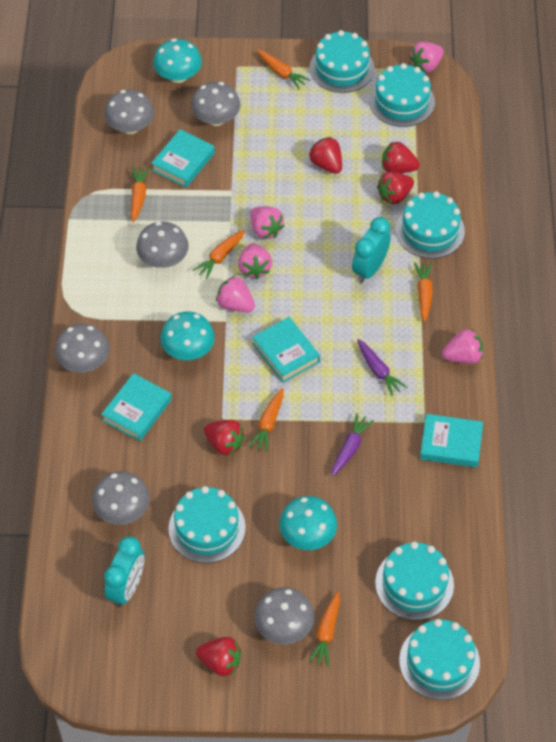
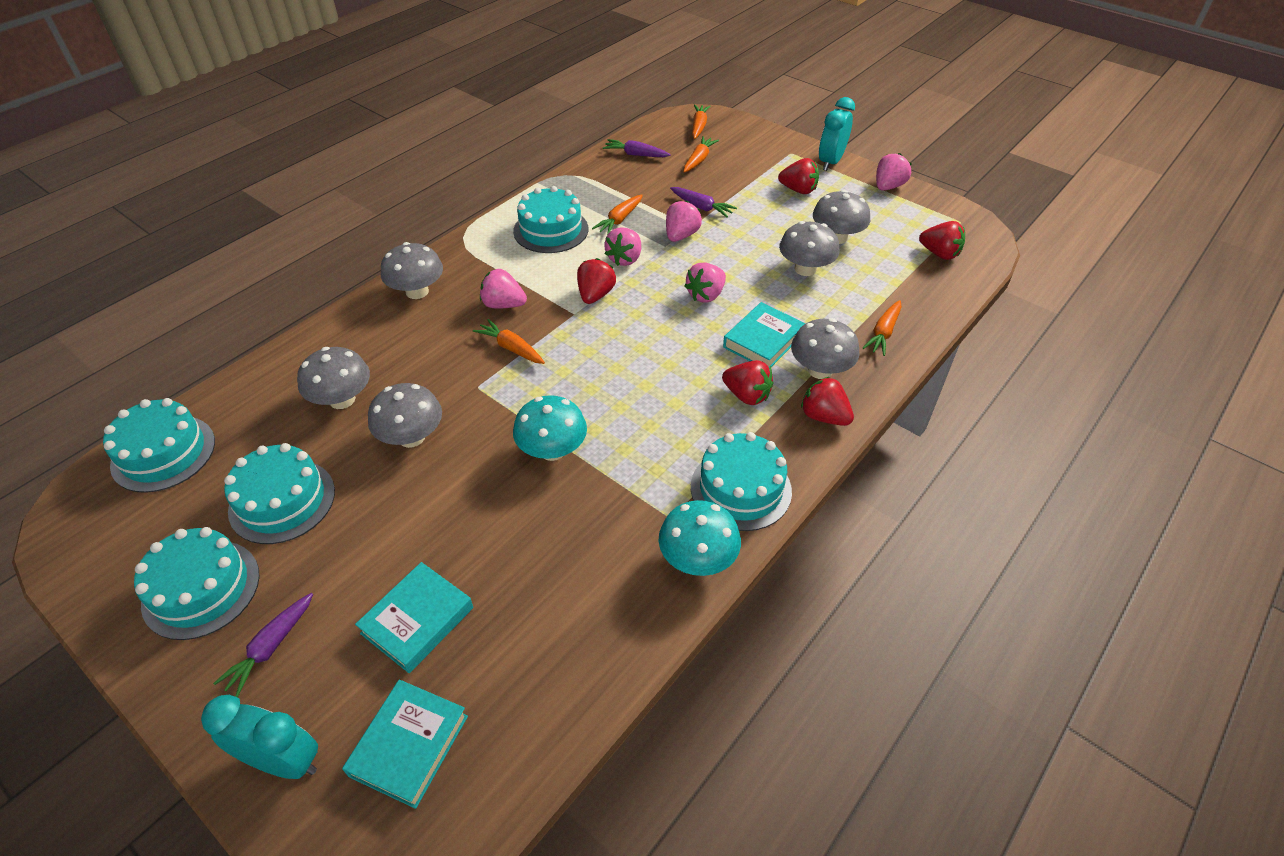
orange carrot: [131,167,150,223] [193,230,245,280] [248,388,284,452] [257,50,310,90] [308,592,340,667] [414,262,433,322] = 6 -> [473,319,545,364] [592,194,643,235] [684,136,719,173] [692,104,710,139] [863,300,901,356] = 5
purple carrot: [331,413,374,476] [357,339,407,396] = 2 -> [213,593,313,698] [603,139,671,157] [670,187,737,218] = 3
turquoise book: [101,373,172,441] [151,129,215,188] [252,317,320,383] [420,414,483,468] = 4 -> [342,680,468,809] [355,562,473,673] [723,302,805,368] = 3
turquoise cake: [168,486,246,563] [310,30,374,93] [369,63,435,127] [375,542,454,620] [396,191,465,258] [399,619,480,700] = 6 -> [103,398,215,493] [134,527,260,640] [224,443,335,544] [513,186,588,253] [691,432,792,531] = 5
turquoise mushroom: [153,39,202,83] [161,311,215,360] [279,496,337,550] = 3 -> [513,395,587,461] [659,500,741,576] = 2

